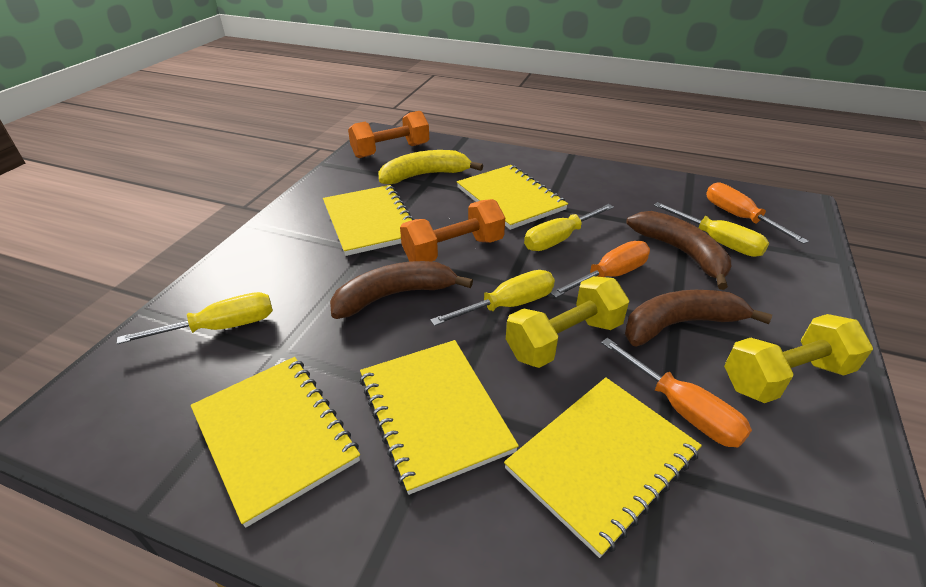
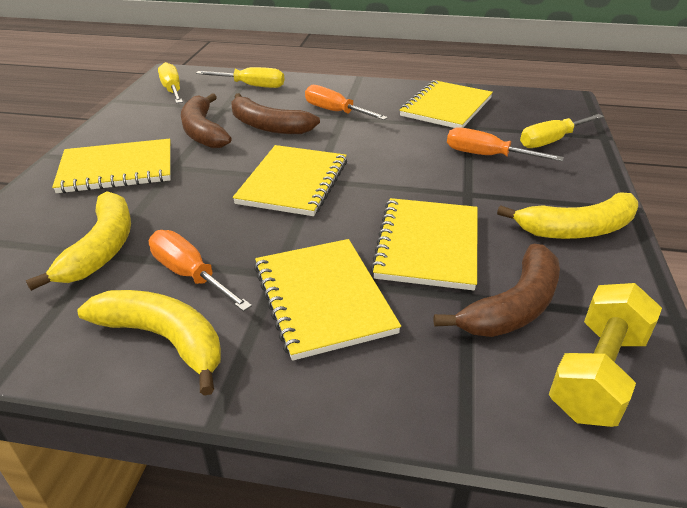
orange dumbbell: [348,111,429,158] [400,199,505,262] = 2 -> none = 0
yellow banana: [378,150,483,184] = 1 -> [26,191,131,291] [77,290,221,396] [497,192,638,239] = 3
yellow dumbbell: [506,276,629,368] [724,314,873,403] = 2 -> [549,283,662,427] = 1
yellow screwdriver: [116,292,273,344] [430,270,555,326] [524,204,614,251] [654,202,769,257] = 4 -> [158,62,183,103] [196,67,284,88] [520,114,604,148] = 3

